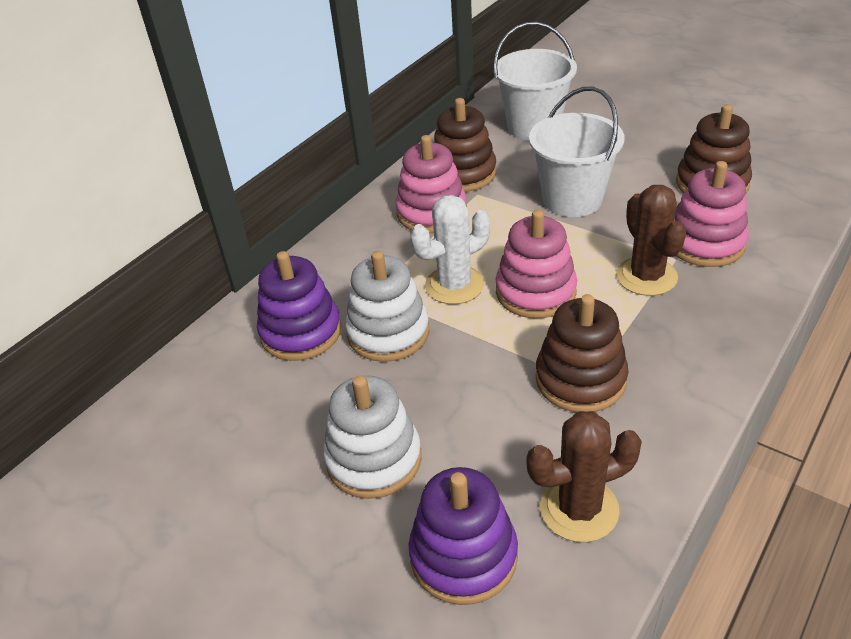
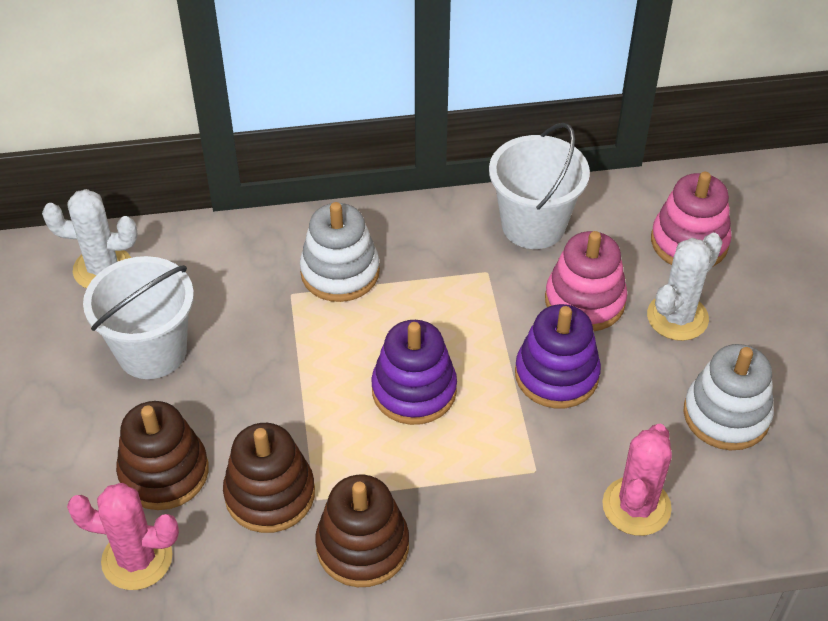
brown cactus: [527,411,642,542] [616,185,686,296] = 2 -> none = 0
pink cactus: none = 0 -> [67,483,179,590] [602,424,672,536] = 2
pink stacking toy: [395,135,467,233] [496,210,577,318] [674,161,749,267] = 3 -> [545,231,627,332] [651,172,732,267] = 2
white cactus: [410,195,490,304] = 1 -> [42,189,138,288] [647,233,723,341] = 2

